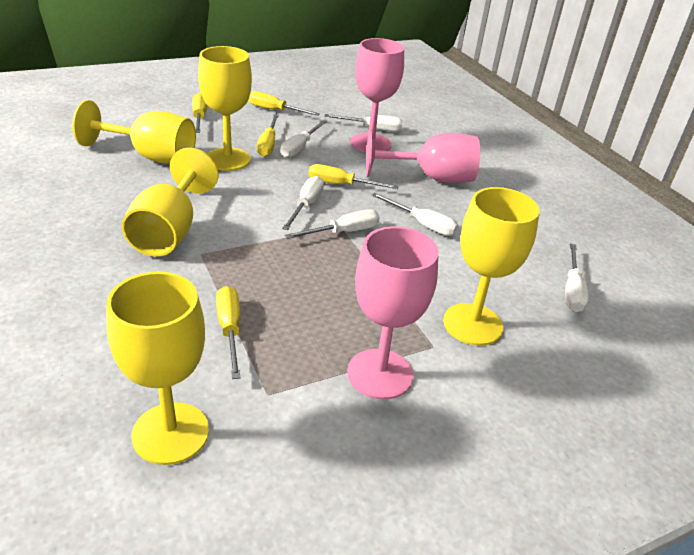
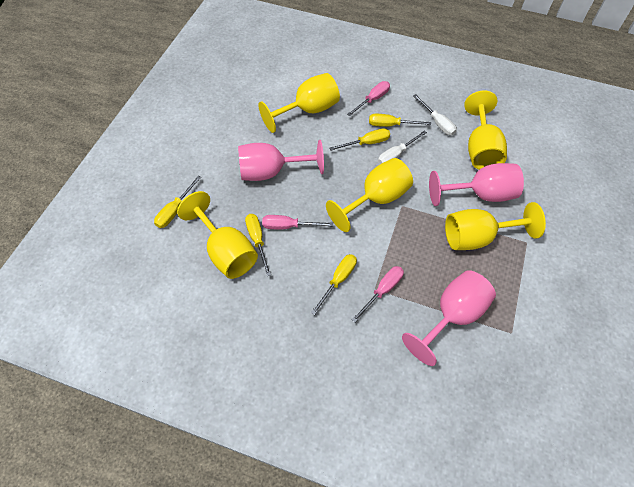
pink screwdriver: none = 0 -> [262,215,333,229] [347,81,390,116] [352,266,404,322] = 3
white screwdriver: [281,120,327,158] [282,176,324,230] [285,209,380,239] [325,114,403,132] [372,193,459,236] [565,244,589,312] = 6 -> [378,130,427,165] [413,94,457,135] = 2

